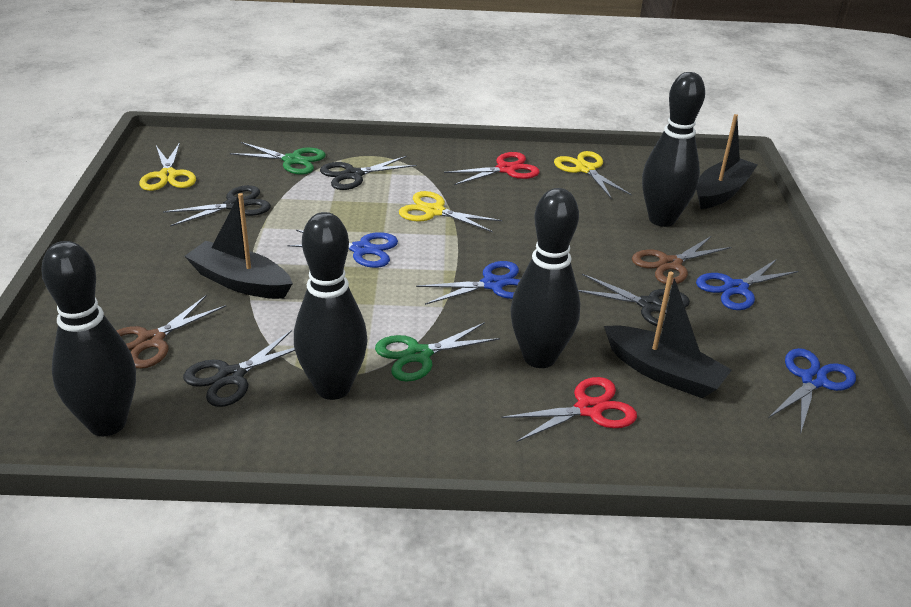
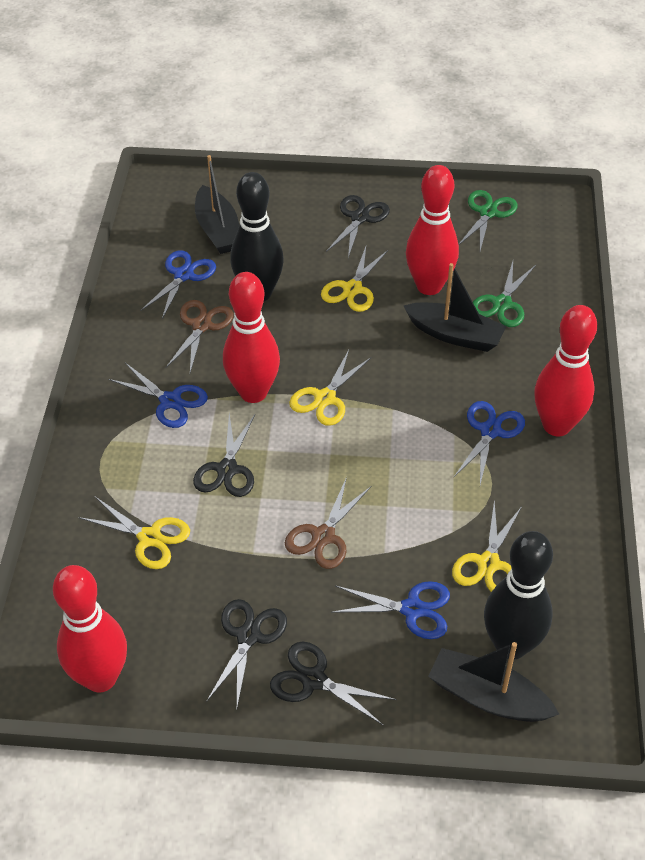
black bowling pin: [42,241,136,436] [294,212,368,400] [510,188,580,368] [642,72,705,227] = 4 -> [230,172,284,301] [484,531,553,660] = 2
red bowling pin: none = 0 -> [53,565,127,693] [223,272,280,403] [406,165,459,295] [534,305,597,436] = 4
red scissors: [444,152,540,185] [501,377,637,442] = 2 -> none = 0
yellow scissors: [139,142,196,191] [399,191,503,233] [554,151,632,199] = 3 -> [78,497,190,569] [289,350,371,426] [321,247,388,312] [452,500,521,592] = 4

